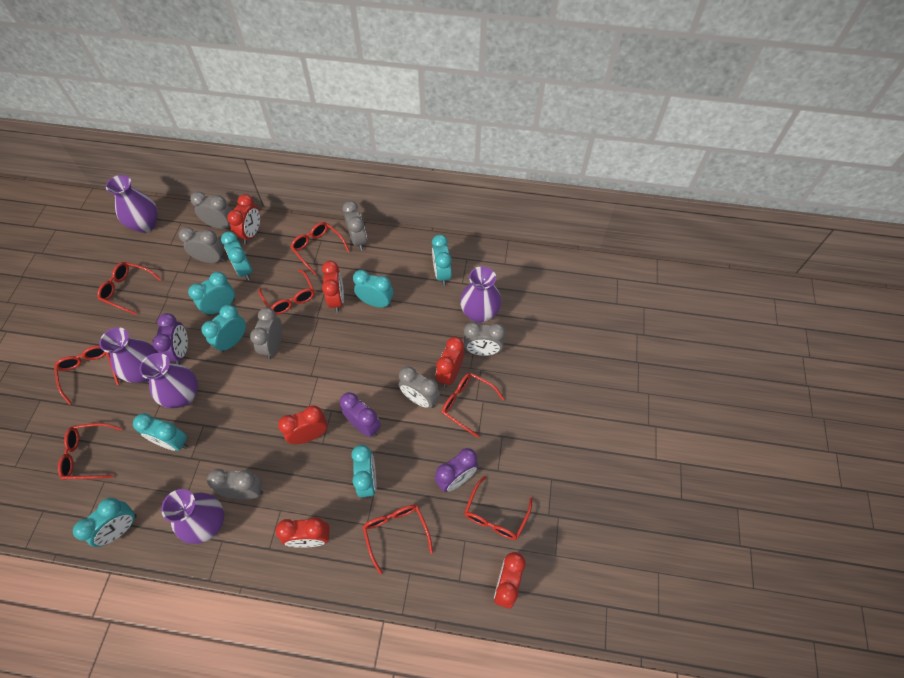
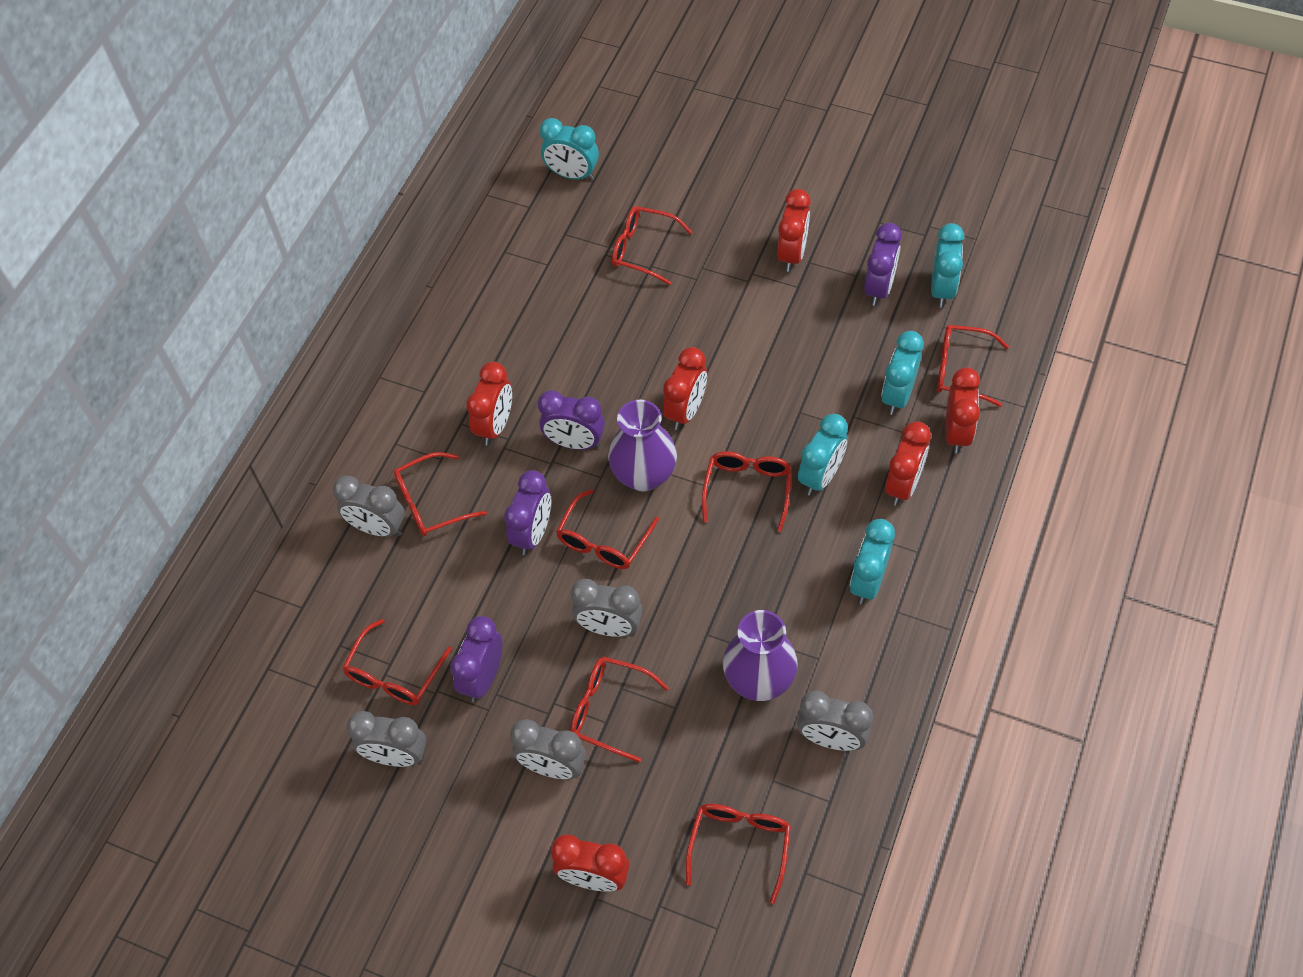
grey clock: [179,227,225,263] [190,192,232,229] [207,469,263,500] [250,307,282,360] [342,201,367,251] [399,366,440,408] [463,322,505,356] = 7 -> [333,476,405,537] [346,711,426,767] [510,719,586,779] [571,579,642,637] [797,690,873,751] = 5
purple clock: [152,313,188,364] [340,392,381,437] [435,448,478,492] = 3 -> [450,616,502,702] [504,470,551,555] [538,391,605,450] [864,223,902,306] = 4
purple vase: [99,327,158,383] [106,175,158,233] [139,353,198,408] [161,489,224,544] [460,266,501,323] = 5 -> [608,400,677,492] [723,610,798,701] = 2
turquoise clock: [73,498,137,547] [133,413,188,451] [188,272,235,316] [201,305,246,353] [221,231,252,280] [351,445,376,498] [353,270,393,308] [432,234,452,286] = 8 -> [540,118,599,180] [798,414,848,496] [850,519,895,605] [881,331,924,415] [931,223,964,308] = 5

